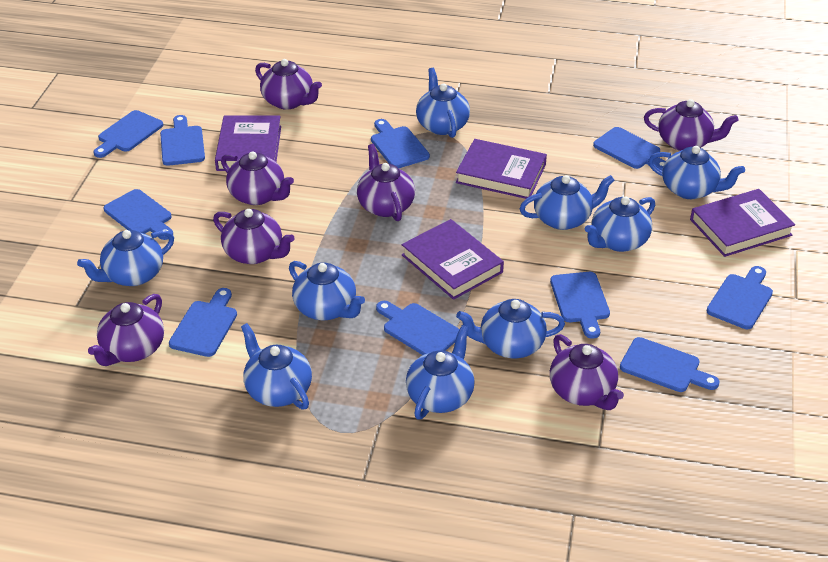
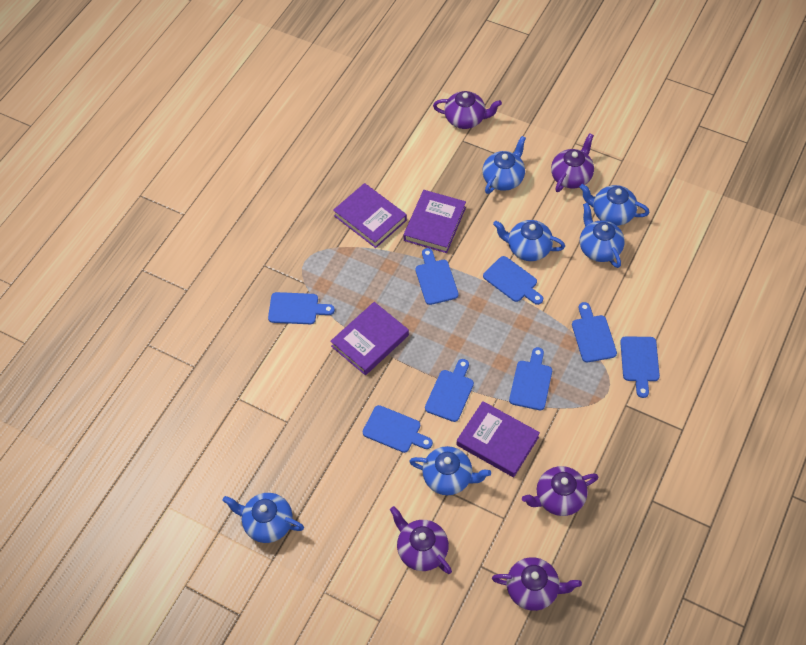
blue cutting board: [93,110,163,158] [104,189,173,240] [160,115,205,166] [169,288,237,357] [371,119,430,168] [376,301,460,355] [550,272,610,339] [593,127,666,171] [620,337,720,392] [707,266,773,329] = 10 -> [268,292,335,324] [362,405,433,453] [415,248,459,305] [425,359,474,422] [483,256,543,305] [509,347,552,410] [572,302,617,362] [620,336,660,398] = 8
blue teapot: [77,230,174,286] [241,323,312,410] [289,261,365,320] [406,325,475,420] [416,68,470,138] [456,299,565,358] [520,175,615,230] [585,196,655,252] [648,146,745,199] = 9 -> [222,493,304,543] [409,446,491,495] [483,136,526,194] [493,220,565,261] [580,184,649,226] [580,203,625,268] = 6
purple teapot: [88,294,164,366] [213,209,295,264] [221,151,294,205] [255,59,322,110] [357,144,415,221] [550,334,624,410] [644,99,738,151] = 7 -> [390,506,452,574] [433,91,502,129] [492,557,582,611] [522,466,598,516] [551,133,594,192] = 5

